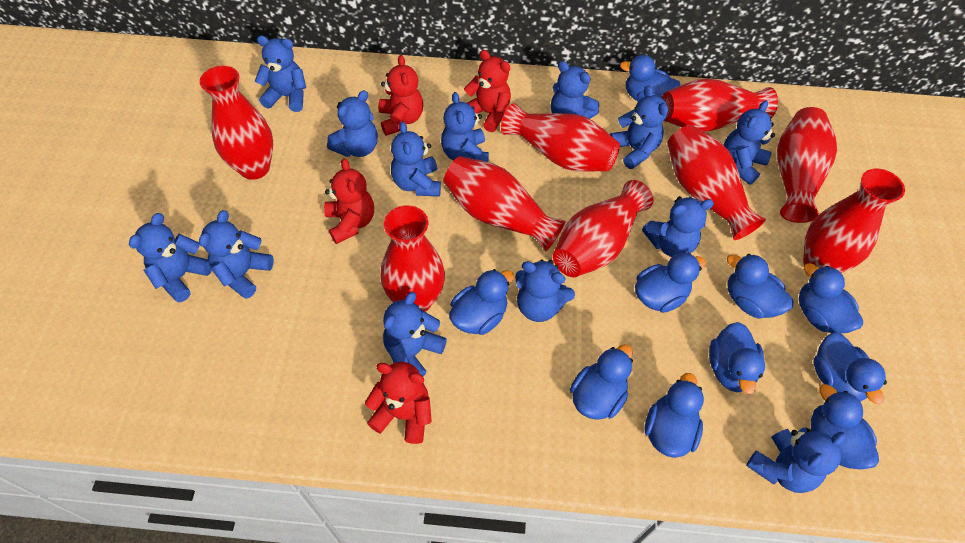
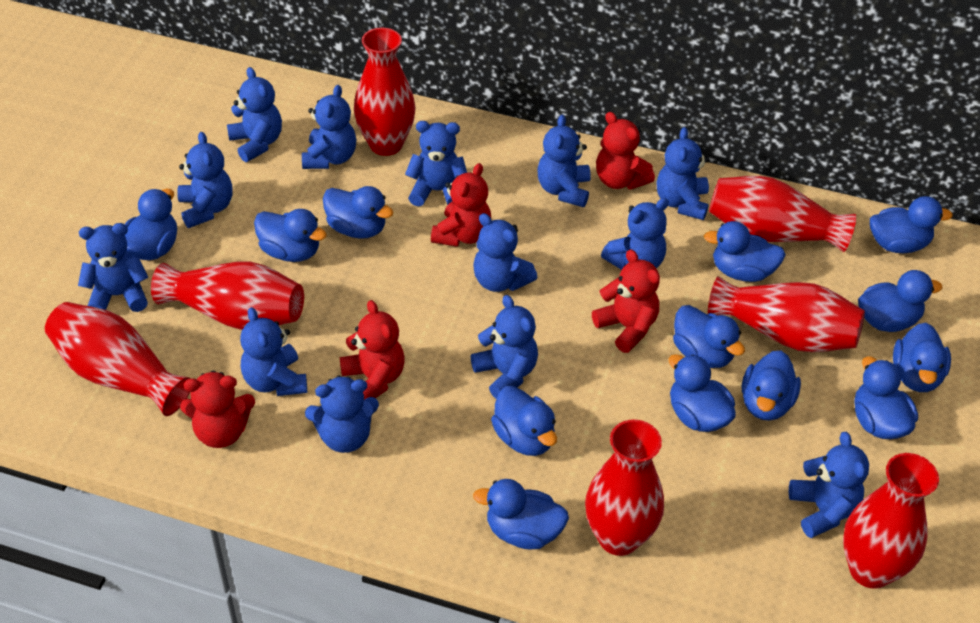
blue duck: [449,269,514,335] [570,344,633,420] [620,55,681,101] [635,252,706,313] [645,373,704,458] [709,322,765,394] [727,254,794,318] [799,263,863,334] [811,384,879,469] [813,332,887,404] = 10 -> [125,189,177,260] [254,209,327,262] [323,186,394,239] [473,479,569,549] [491,386,557,456] [669,354,736,432] [673,305,745,368] [704,221,786,282] [742,351,801,421] [855,356,918,439] [858,270,942,332] [870,196,953,253] [893,323,951,392] = 13
red teddy bear: [324,158,374,244] [365,362,432,444] [379,55,423,136] [464,50,511,132] = 4 -> [180,371,255,448] [340,300,404,400] [431,163,491,247] [592,249,660,353] [596,112,655,190] = 5
red vase: [199,66,274,180] [380,205,445,312] [443,156,566,252] [501,103,620,172] [553,180,654,277] [662,78,778,132] [667,125,766,240] [777,107,837,223] [803,169,905,273] = 9 -> [45,302,191,416] [151,262,304,330] [354,28,416,156] [585,420,664,556] [708,276,865,352] [709,176,856,252] [843,453,939,589] = 7

